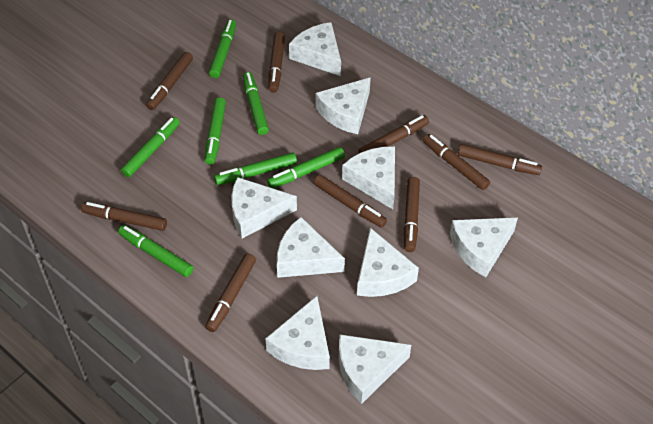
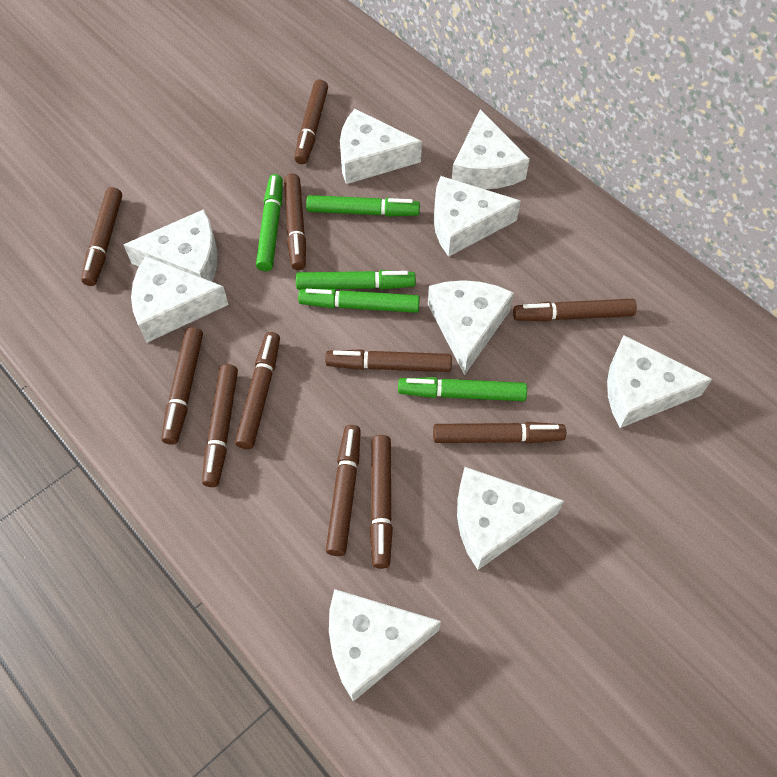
brown marker: [81,202,167,231] [146,52,193,110] [205,253,256,332] [268,32,285,93] [314,175,387,228] [358,115,429,153] [404,177,420,252] [423,134,490,190] [458,144,542,175] = 9 -> [81,187,122,286] [162,327,203,445] [202,364,238,487] [235,332,280,449] [284,173,306,270] [294,80,328,164] [325,349,452,372] [326,425,361,556] [370,435,393,569] [433,422,566,443] [513,299,637,321] = 11
green marker: [118,225,193,277] [121,117,180,177] [205,97,226,165] [209,19,236,78] [214,152,297,185] [243,72,269,135] [267,147,345,188] = 7 -> [256,174,283,271] [296,270,416,290] [298,289,420,313] [306,195,420,217] [398,377,527,401] = 5

